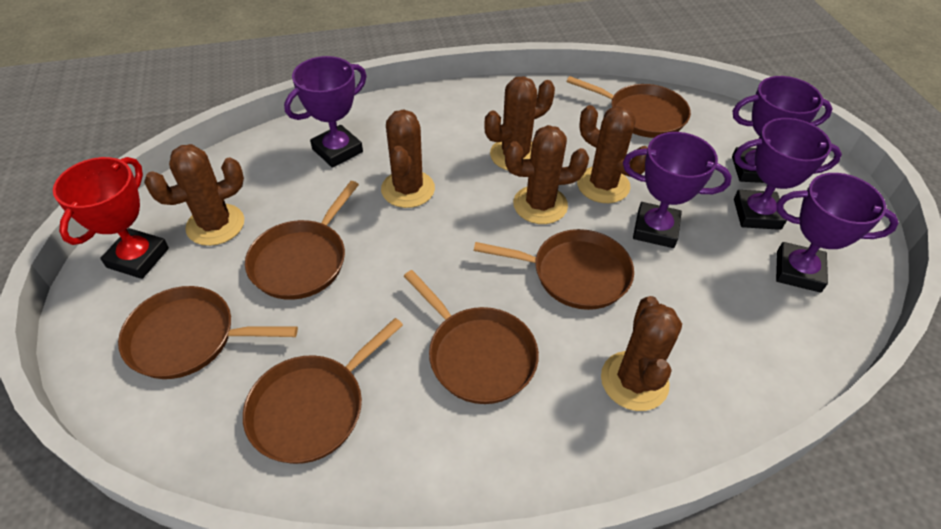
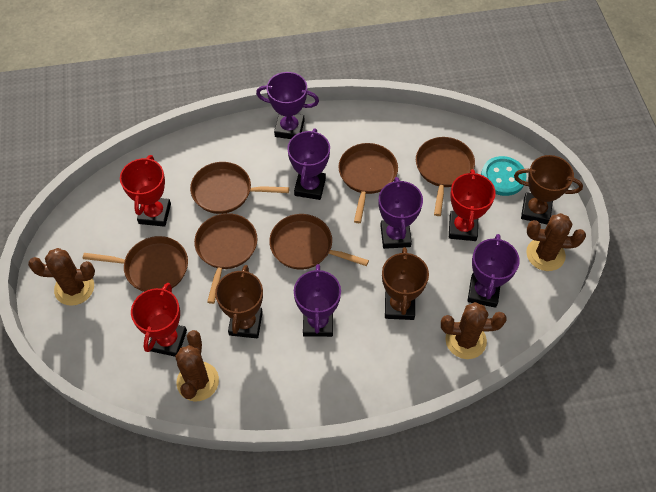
brown cactus: [144,144,244,246] [381,109,435,208] [484,76,555,170] [505,125,589,224] [577,105,648,203] [601,296,682,411] = 6 -> [28,248,95,306] [175,330,219,402] [441,302,507,359] [526,213,586,271] = 4
brown trophy: none = 0 -> [215,265,263,338] [382,247,429,320] [514,155,583,224] = 3
red trophy: [53,157,169,279] = 1 -> [120,155,171,227] [131,283,187,357] [449,169,496,241] = 3
turquoise button: none = 0 -> [481,156,527,196] = 1

